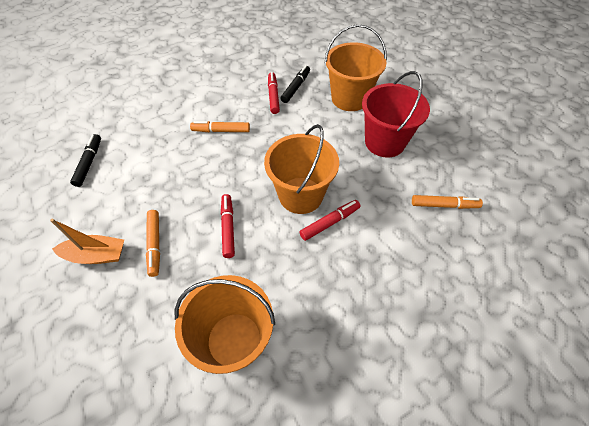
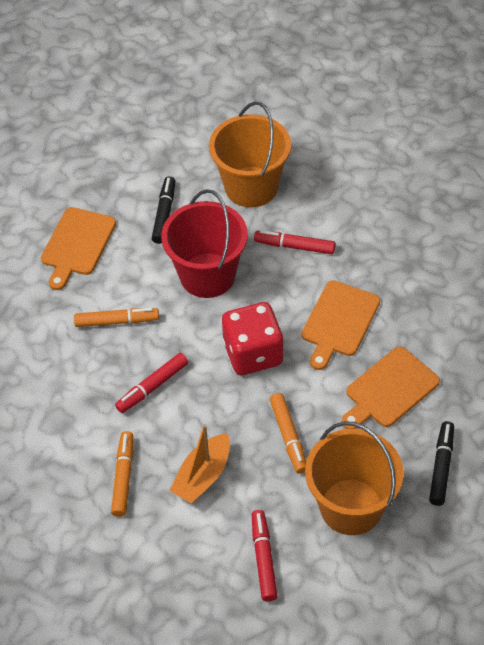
orange bucket: [175,275,275,374] [264,124,339,214] [325,24,387,111] = 3 -> [209,102,291,207] [305,421,404,535] = 2
orange cutting board: none = 0 -> [41,207,116,290] [301,280,380,370] [342,347,440,429] = 3
red dice: none = 0 -> [222,302,284,375] = 1

